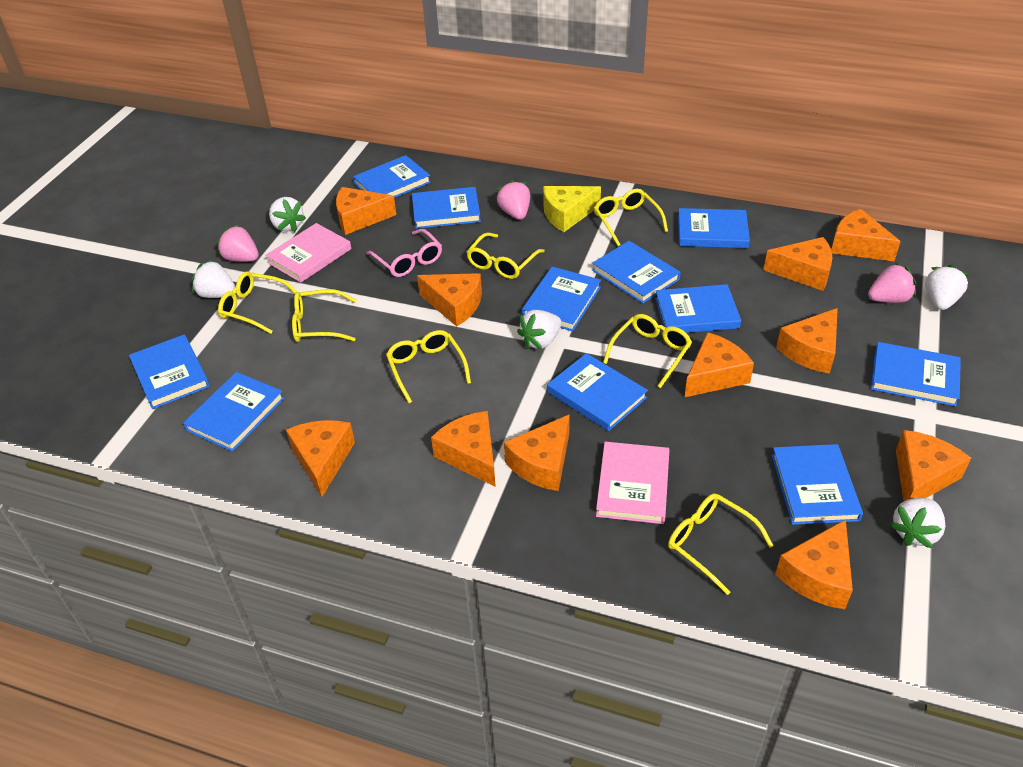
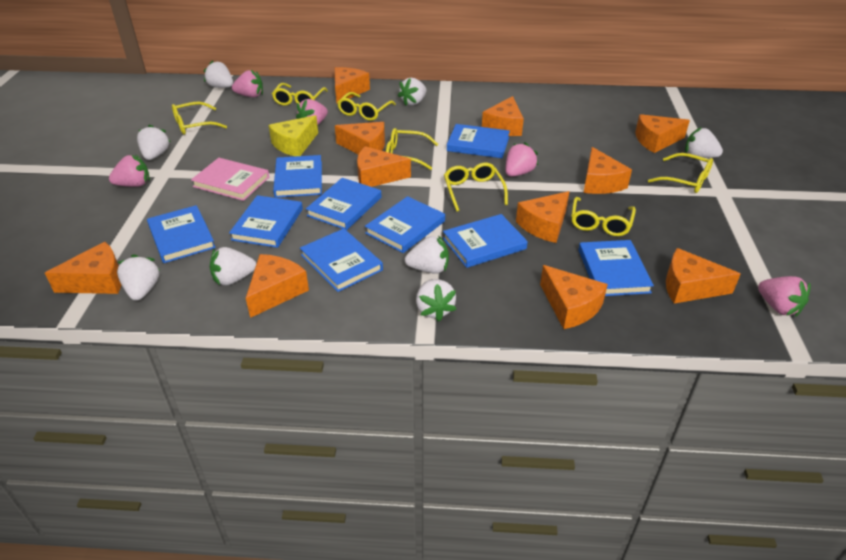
blue book: [129,334,210,409] [183,372,284,452] [353,155,431,198] [412,187,481,229] [522,267,601,331] [547,353,648,431] [592,241,681,303] [655,284,741,333] [678,208,750,248] [771,444,863,525] [871,342,961,406] = 11 -> [147,205,216,263] [229,195,303,248] [273,155,322,198] [300,228,383,292] [306,178,382,230] [365,196,445,253] [443,214,528,268] [447,124,510,158] [578,240,654,296] = 9
pink book: [265,223,351,283] [596,442,669,524] = 2 -> [191,158,269,201] = 1
pink glasses: [366,229,442,277] = 1 -> none = 0
pink strawberry: [217,225,259,262] [496,180,530,220] [868,263,916,303] = 3 -> [109,154,150,187] [232,70,263,97] [296,99,328,125] [505,142,538,177] [758,276,811,317] = 5
white strawberry: [192,260,236,298] [269,197,306,232] [517,310,562,349] [889,498,945,548] [925,265,969,310] = 5 -> [117,254,160,301] [137,125,170,160] [204,60,233,88] [210,247,256,286] [398,78,427,106] [405,235,449,274] [416,279,456,321] [685,127,723,158] = 8

